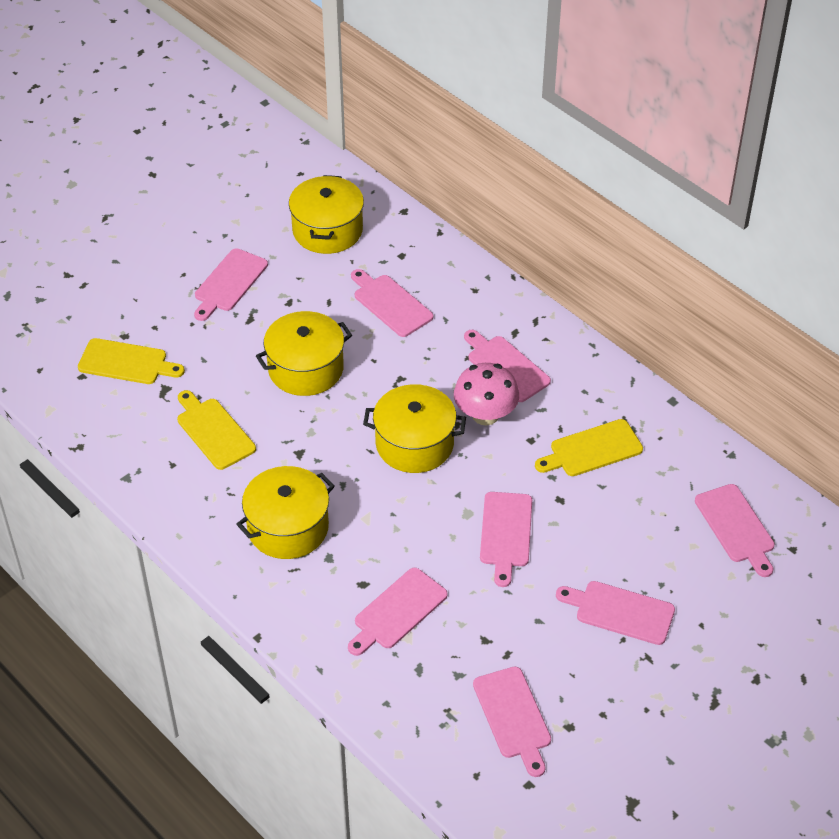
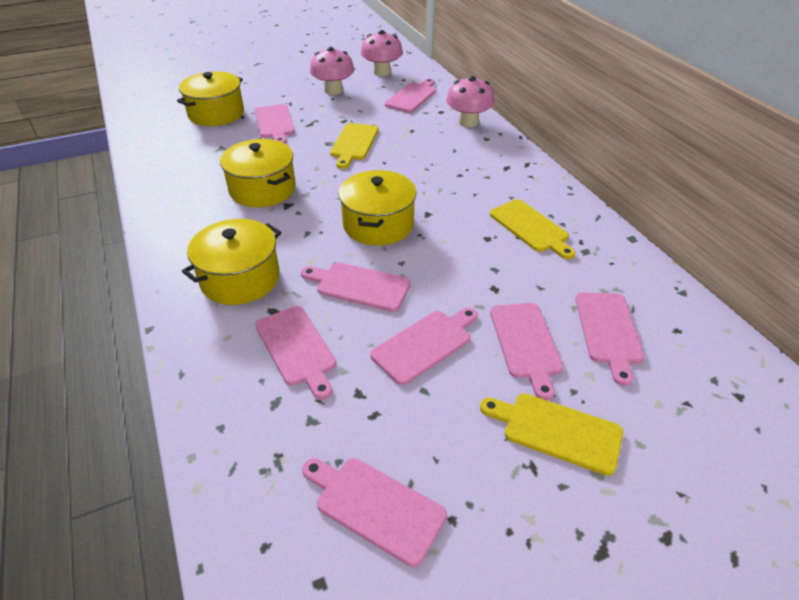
pink mushroom: [454,363,519,425] = 1 -> [310,47,355,95] [361,30,403,76] [446,76,495,127] = 3

